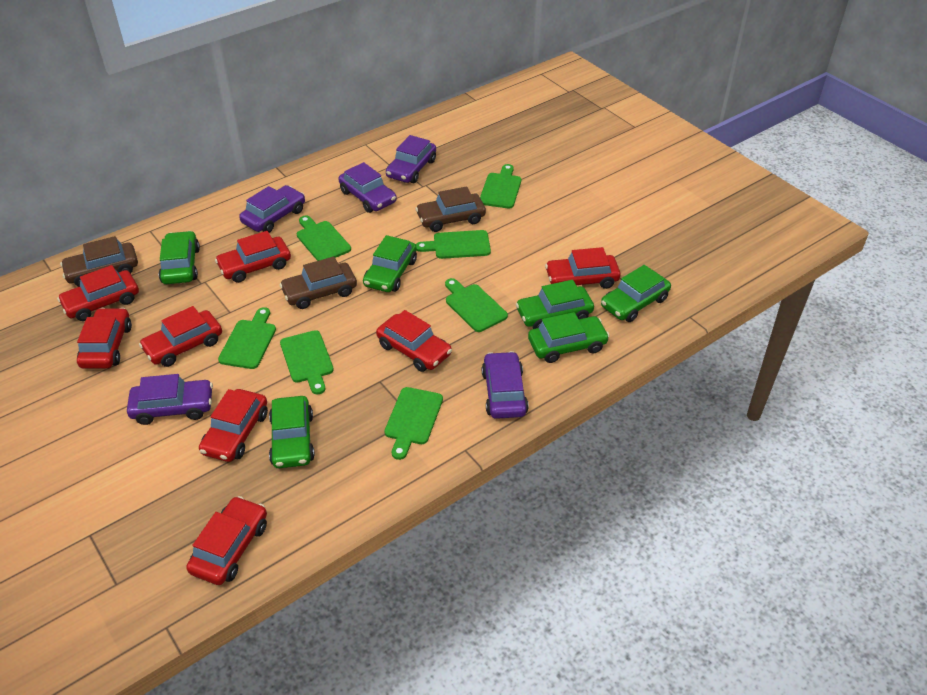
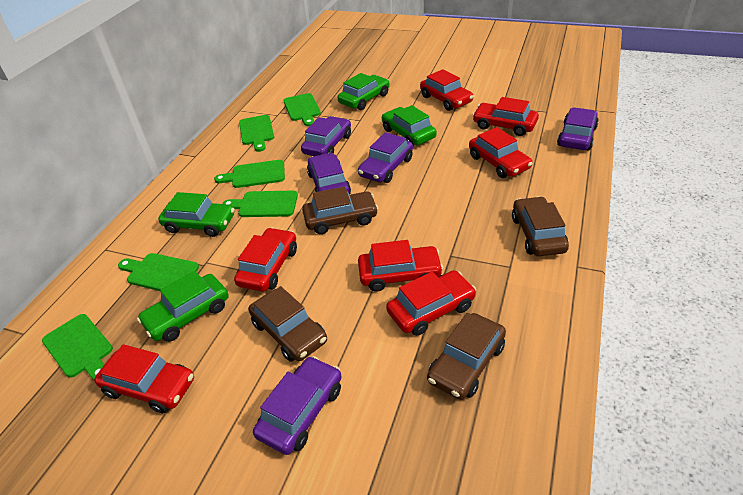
brown car: [60,236,138,287] [279,257,357,309] [415,186,486,232] = 3 -> [249,286,327,362] [302,186,378,234] [427,313,506,400] [512,196,569,256] = 4
green car: [159,231,200,284] [269,396,315,468] [363,235,417,292] [516,280,594,329] [528,312,609,363] [601,265,671,322] = 6 -> [137,271,229,342] [158,192,234,237] [337,73,390,110] [382,105,437,146] = 4
green cutting board: [218,307,276,369] [280,330,334,395] [297,216,351,261] [384,387,443,460] [416,230,491,259] [445,278,508,332] [480,164,521,209] = 7 -> [42,314,113,380] [118,253,199,291] [214,160,285,188] [222,191,298,217] [239,115,274,152] [283,93,321,126] = 6
red car: [57,265,139,321] [77,308,132,369] [139,306,222,367] [186,496,267,585] [199,389,268,462] [215,231,291,283] [376,310,452,372] [545,247,621,289] = 8 -> [94,344,194,413] [234,227,297,292] [358,240,443,292] [386,270,476,336] [420,69,473,111] [469,127,533,178] [473,97,539,136] = 7

